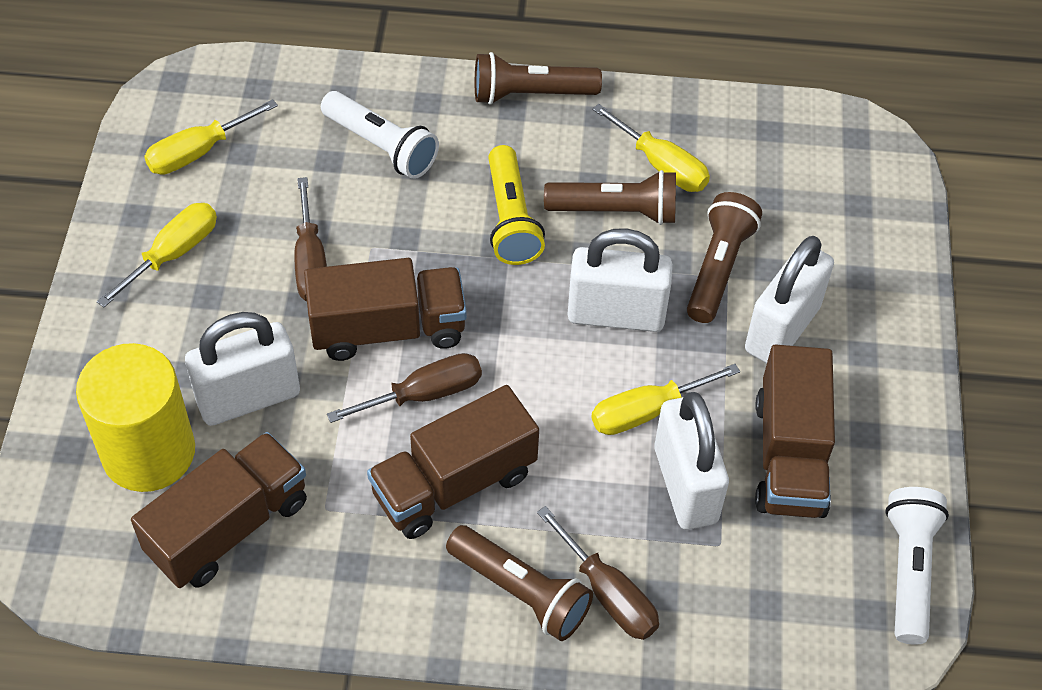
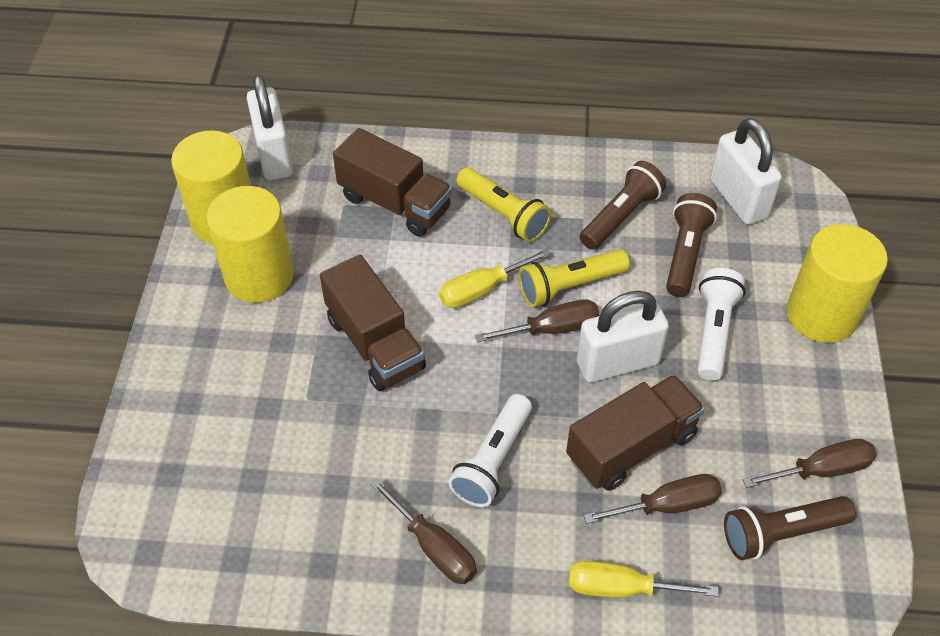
brown flashlight: [446,525,593,641] [475,52,602,105] [544,170,676,225] [687,192,762,323] = 4 -> [580,161,666,250] [666,193,717,297] [724,496,856,560] = 3
brown screwdriver: [294,177,327,301] [327,353,482,423] [537,506,659,640] = 3 -> [370,478,477,584] [475,299,600,342] [583,474,722,524] [743,439,877,488] = 4
brown truck: [131,432,307,588] [304,258,467,361] [367,385,539,539] [755,344,835,518] = 4 -> [320,255,426,391] [333,128,452,237] [566,375,705,491] = 3
white padlock: [185,312,300,426] [567,228,673,332] [654,392,729,530] [745,236,834,363] = 4 -> [247,74,293,180] [577,291,669,382] [710,118,782,225] = 3
yellow cylinder: [76,343,195,492] = 1 -> [171,130,251,244] [206,186,294,303] [787,224,888,343] = 3
yellow flashlight: [488,145,545,265] = 1 -> [457,168,551,242] [519,249,630,307] = 2
yellow screwdriver: [97,203,217,307] [144,99,278,175] [592,104,710,192] [592,364,740,435] = 4 -> [439,249,551,308] [569,561,719,598] = 2

